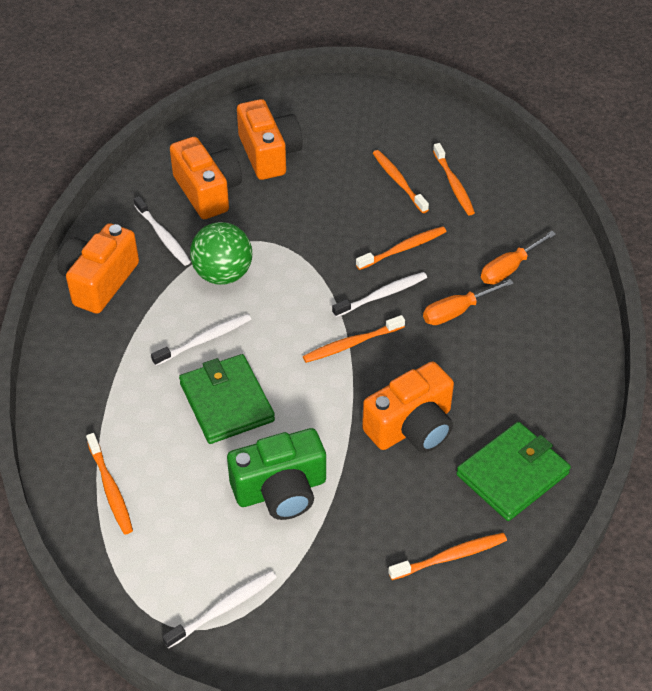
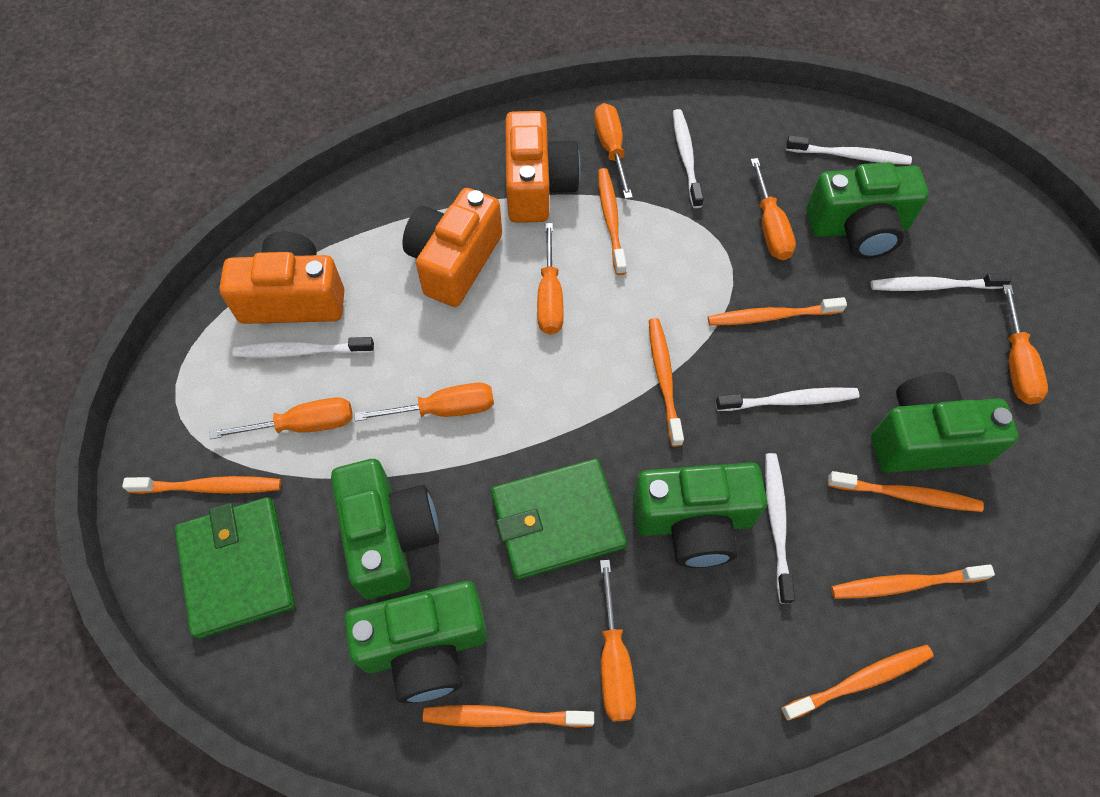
green ball: [190,222,252,285] = 1 -> none = 0
green camera: [227,428,326,520] = 1 -> [331,459,439,599] [345,581,487,703] [633,462,767,568] [806,162,929,259] [871,372,1019,473] = 5
orange camera: [57,223,139,314] [170,137,242,219] [237,99,303,180] [362,362,454,453] = 4 -> [219,231,344,324] [402,188,502,307] [505,111,581,223] = 3
orange screwdriver: [423,279,514,325] [481,231,556,284] = 2 -> [210,397,353,439] [354,383,494,421] [537,223,564,335] [594,103,633,199] [600,560,636,721] [750,158,796,260] [1003,285,1048,404] = 7
orange toothbrush: [86,433,133,534] [303,315,405,363] [356,226,447,270] [373,150,429,213] [388,533,507,580] [433,143,475,216] = 6 -> [122,476,281,494] [423,705,594,728] [598,168,627,275] [649,318,684,447] [708,297,847,326] [781,645,934,721] [827,471,984,512] [831,564,995,599] = 8
white toothbrush: [134,196,191,266] [151,314,251,366] [162,570,277,649] [332,272,427,317] = 4 -> [232,337,374,358] [673,109,704,208] [716,387,859,411] [765,453,795,604] [786,135,912,165] [871,273,1012,291] = 6

